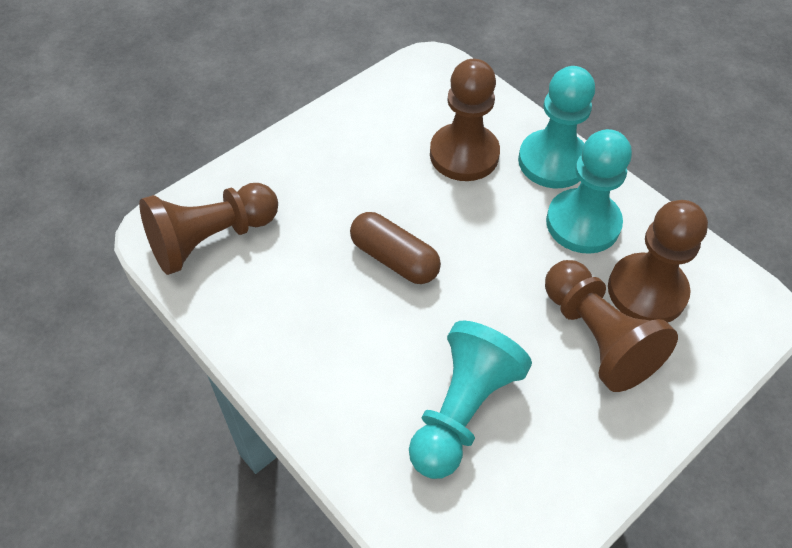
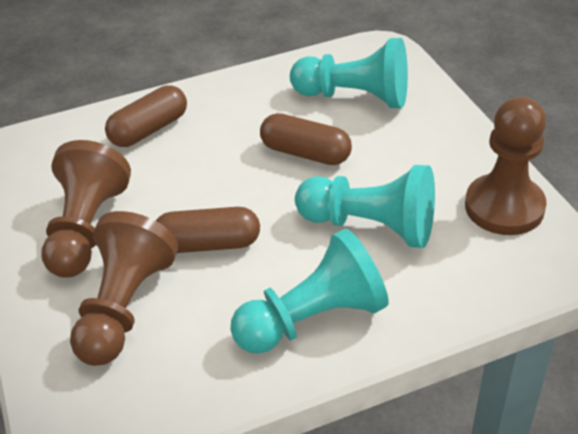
brown capsule: [350,212,441,284] = 1 -> [105,85,187,147] [156,207,260,253] [260,113,352,165] = 3
brown pawn: [139,183,278,275] [430,59,500,181] [545,260,678,392] [608,200,708,323] = 4 -> [42,140,131,277] [70,211,178,366] [465,97,547,235] = 3

